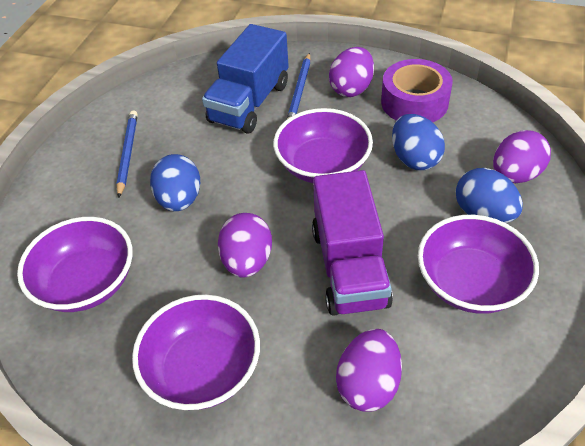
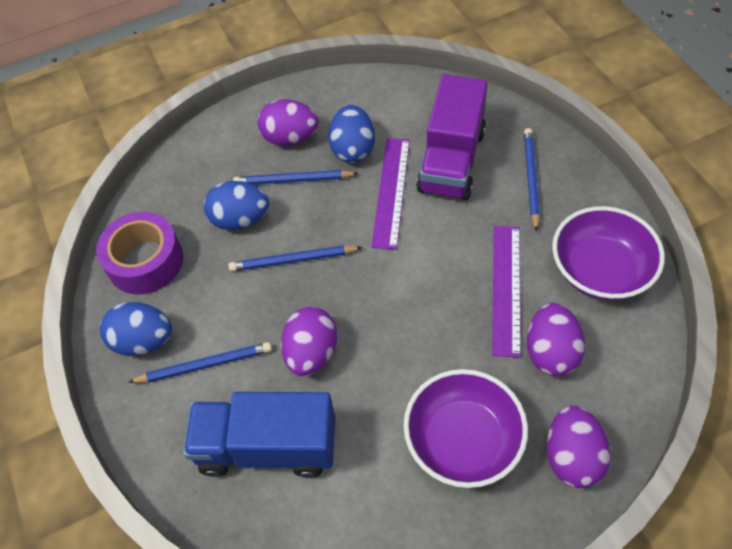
blue pencil: [116,111,138,198] [287,53,311,119] = 2 -> [128,342,272,383] [228,245,362,272] [233,170,359,185] [524,128,540,232] = 4
purple bowl: [17,217,133,312] [132,295,260,410] [273,108,373,183] [418,215,539,314] = 4 -> [403,369,528,488] [552,206,665,300] = 2
purple ruler: none = 0 -> [371,138,410,250] [492,226,521,358] = 2

